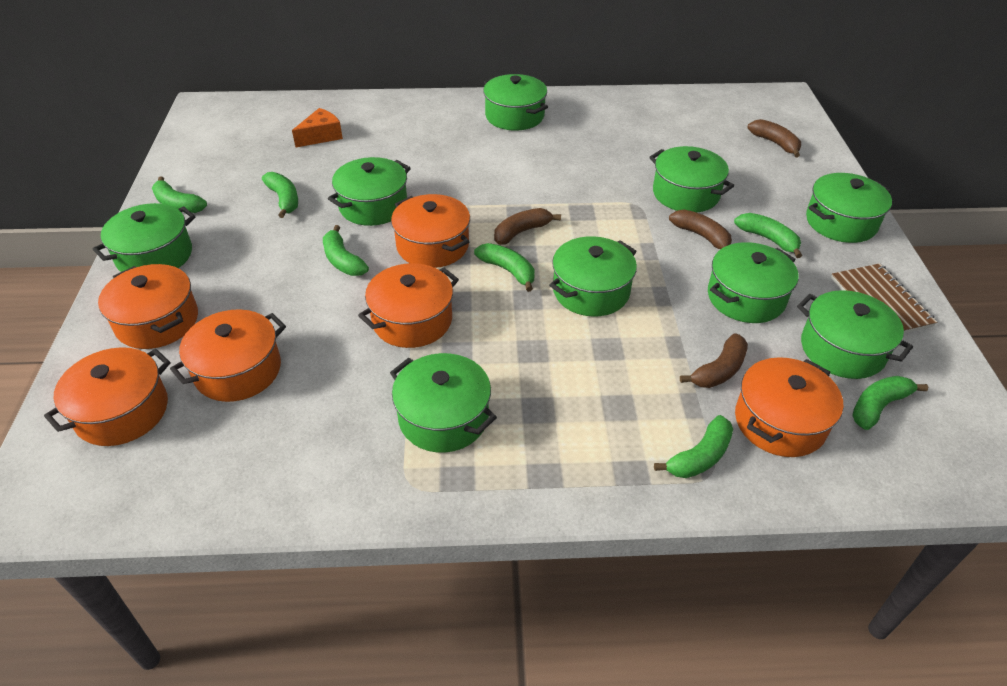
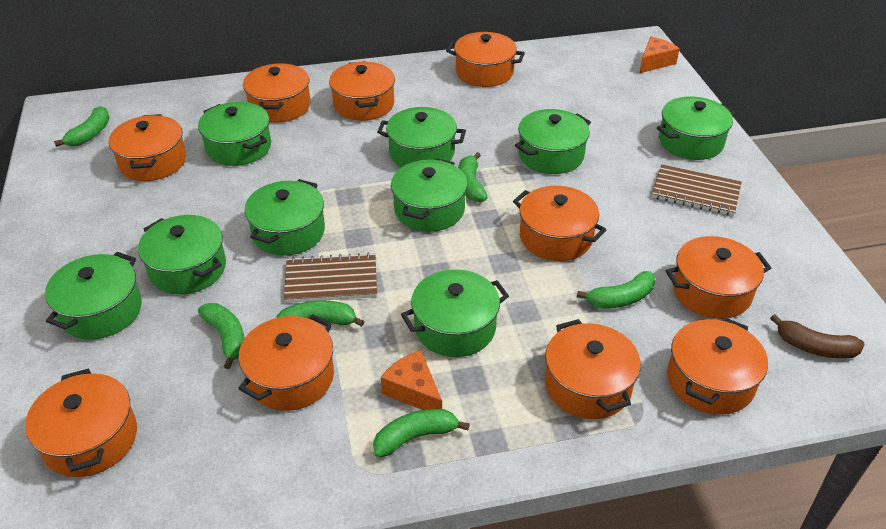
brown banana: [494,208,561,245] [669,209,732,249] [680,333,748,388] [747,119,801,157] = 4 -> [770,314,865,359] = 1
brown notebook: [831,263,937,333] = 1 -> [284,253,377,303] [652,164,742,216] = 2
green banana: [152,176,207,213] [262,172,298,218] [323,225,369,276] [474,243,534,292] [654,415,733,478] [734,213,802,258] [852,376,928,430] = 7 -> [54,106,110,147] [198,303,245,369] [276,300,365,327] [373,409,469,458] [458,152,488,202] [577,271,655,308] = 6
orange cheese: [292,108,343,147] = 1 -> [381,350,442,410] [640,36,680,73] = 2
orange pot: [44,347,171,446] [98,264,198,349] [170,309,286,402] [358,263,459,348] [391,194,470,268] [735,357,844,457] = 6 -> [25,369,137,477] [108,114,186,181] [238,314,334,411] [243,63,310,123] [329,61,395,121] [446,32,525,87] [513,186,606,261] [545,319,641,419] [666,236,771,319] [667,317,768,415] = 10

